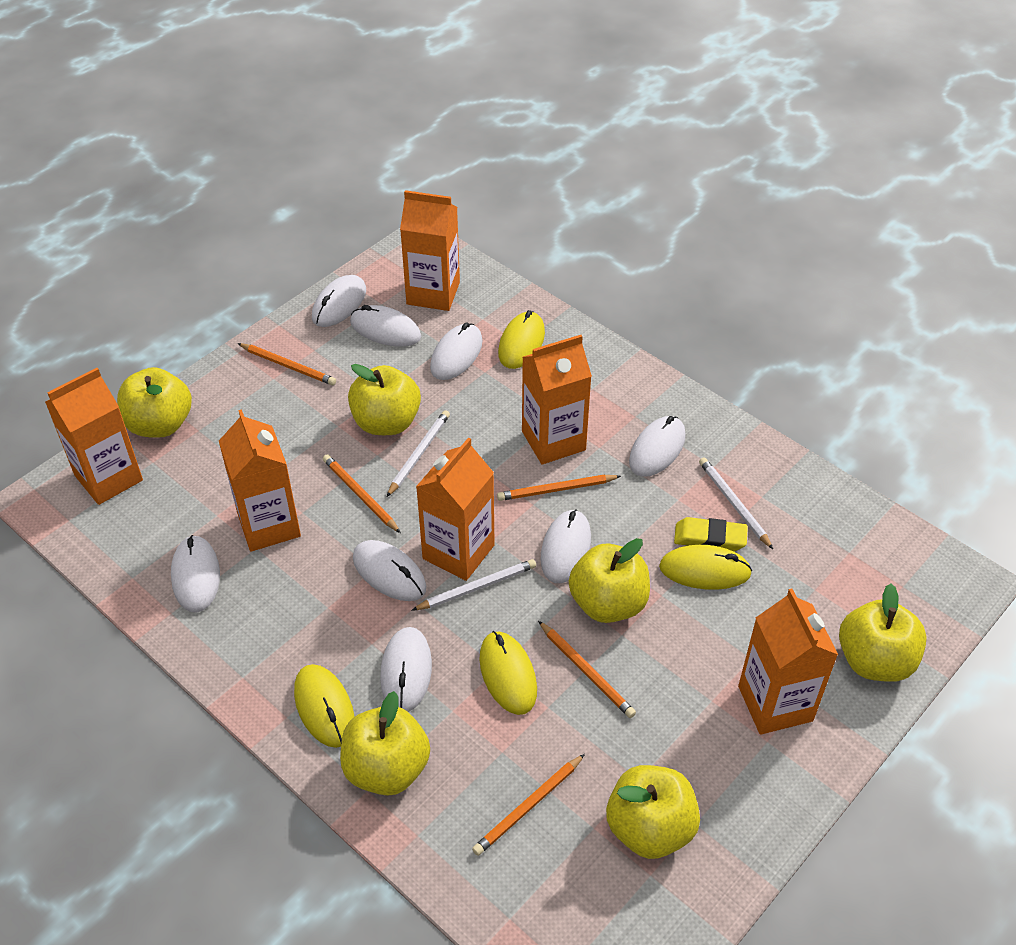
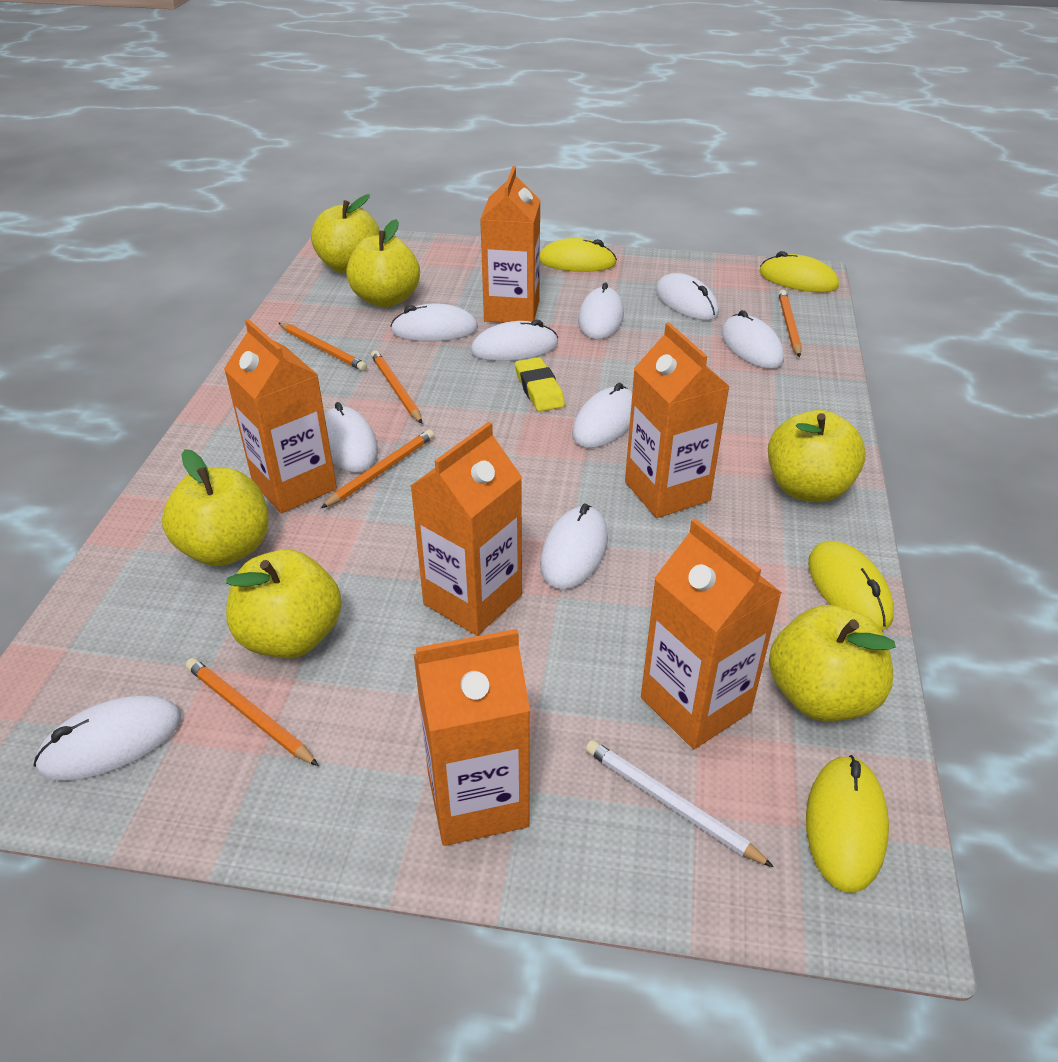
white mouse: [171,535,220,612] [312,275,366,327] [350,305,421,347] [353,540,426,601] [380,627,432,712] [430,322,483,380] [540,509,591,583] [629,416,686,477] = 8 -> [33,695,181,781] [325,402,378,473] [390,304,478,341] [471,320,558,361] [540,504,608,589] [572,383,632,448] [578,282,624,339] [656,273,719,320] [721,310,784,369] = 9
white pencil: [387,410,450,497] [411,559,536,611] [699,458,773,549] = 3 -> [586,740,774,867] = 1

